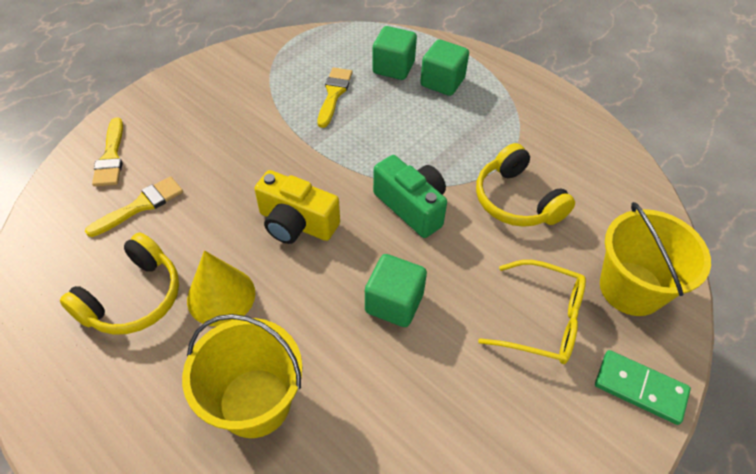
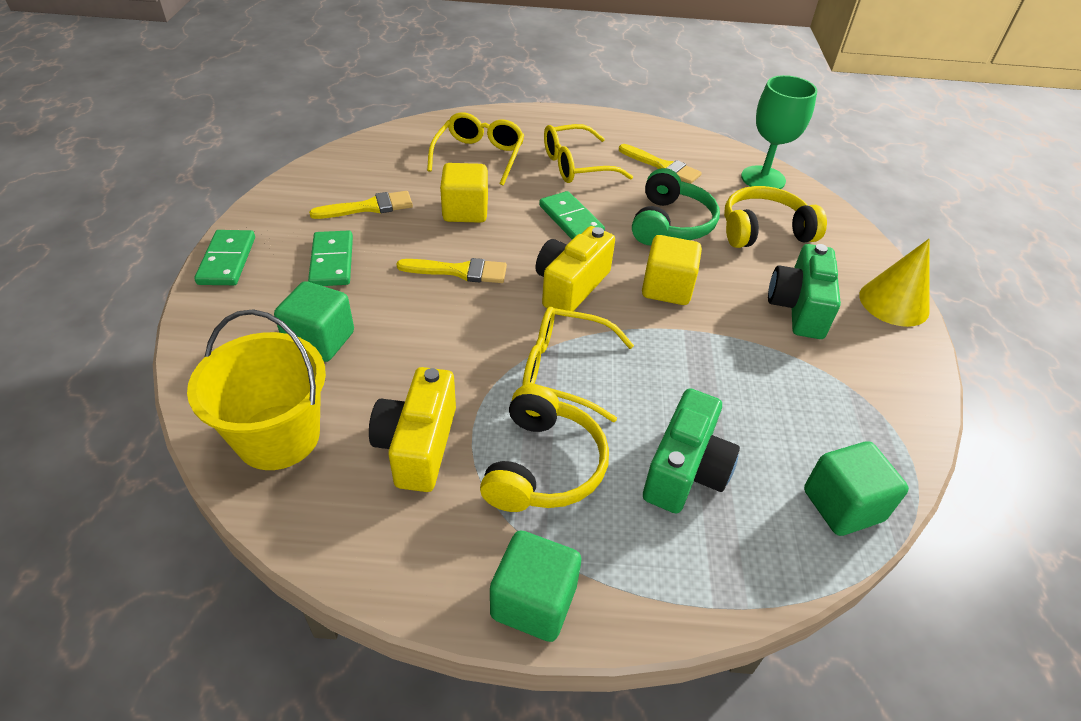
green camera: [373,155,447,238] = 1 -> [643,388,740,514] [768,244,841,339] = 2
green domino: [595,350,691,425] = 1 -> [194,230,255,285] [308,230,353,286] [539,191,605,239] = 3
green goblet: none = 0 -> [741,75,817,189] = 1
green headphones: none = 0 -> [632,168,720,246] = 1
yellow bucket: [182,314,303,438] [600,202,711,316] = 2 -> [187,309,326,470] = 1
yellow camera: [254,170,340,244] = 1 -> [369,367,456,492] [536,226,615,317] = 2
yellow cube: none = 0 -> [440,163,488,223] [642,235,702,305] = 2
yellow glasses: [478,260,586,364] = 1 -> [427,112,525,185] [522,307,634,422] [544,124,633,183] = 3

